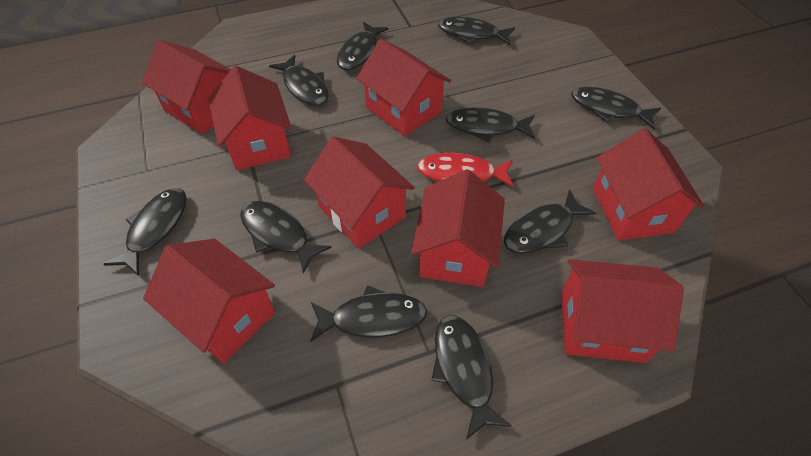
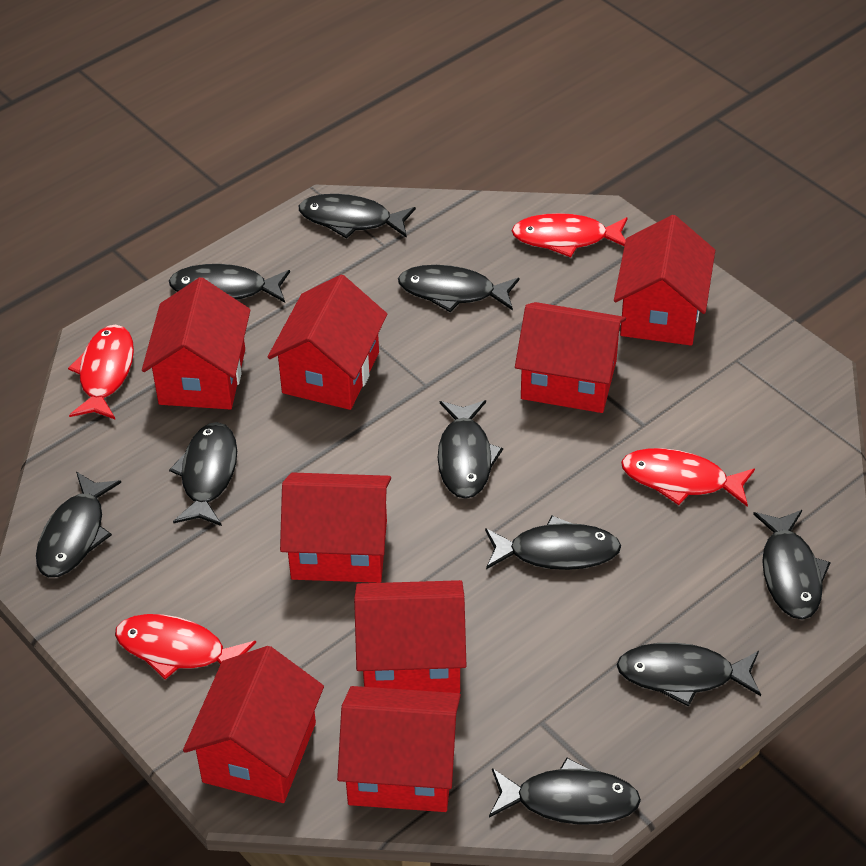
red fish: [417,153,514,187] = 1 -> [68,325,134,419] [115,614,256,680] [512,213,628,257] [621,448,755,507] = 4

